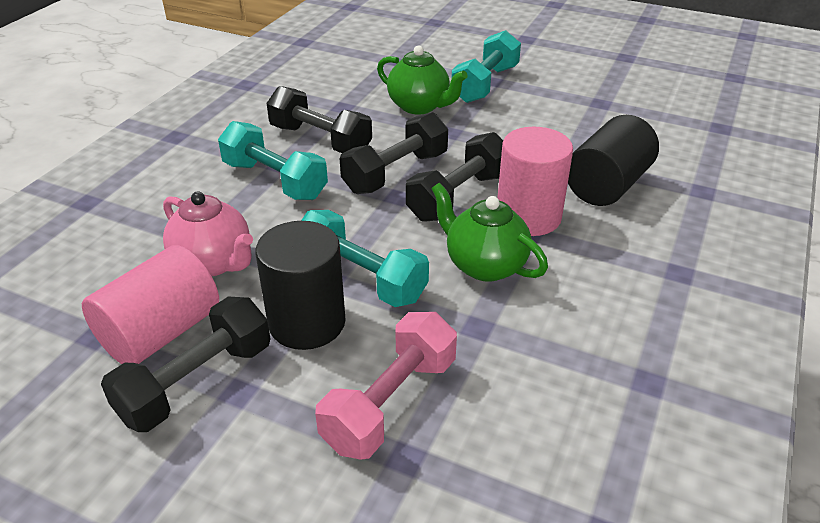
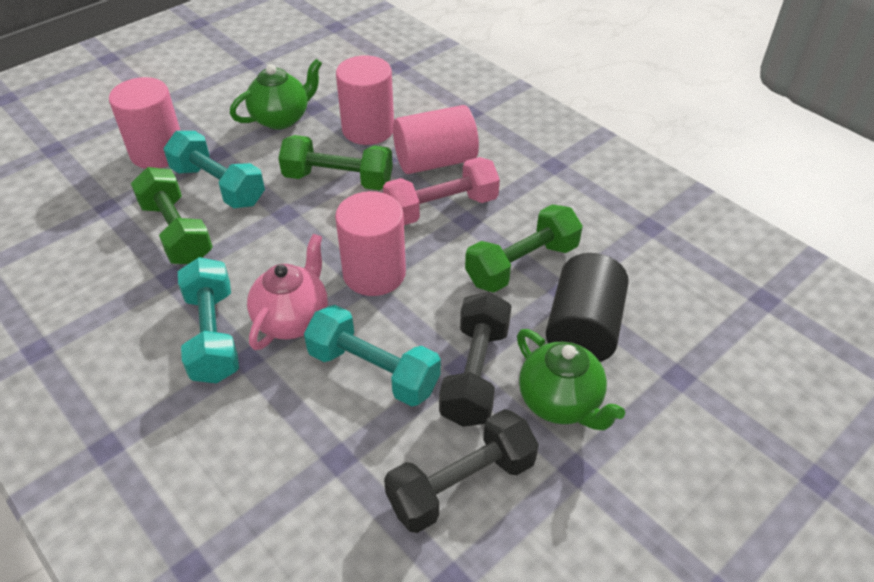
black cylinder: [255,221,346,350] [568,115,659,206] = 2 -> [546,253,629,362] = 1
black dumbbell: [101,297,270,432] [266,86,372,153] [340,112,448,194] [406,132,503,222] = 4 -> [384,409,539,533] [439,292,511,427] = 2
green dumbbell: none = 0 -> [131,167,213,264] [278,135,393,190] [465,204,583,292] = 3
pink cylinder: [82,245,219,364] [497,127,573,236] = 2 -> [109,77,180,169] [335,191,406,296] [336,55,394,145] [393,105,479,174] = 4

